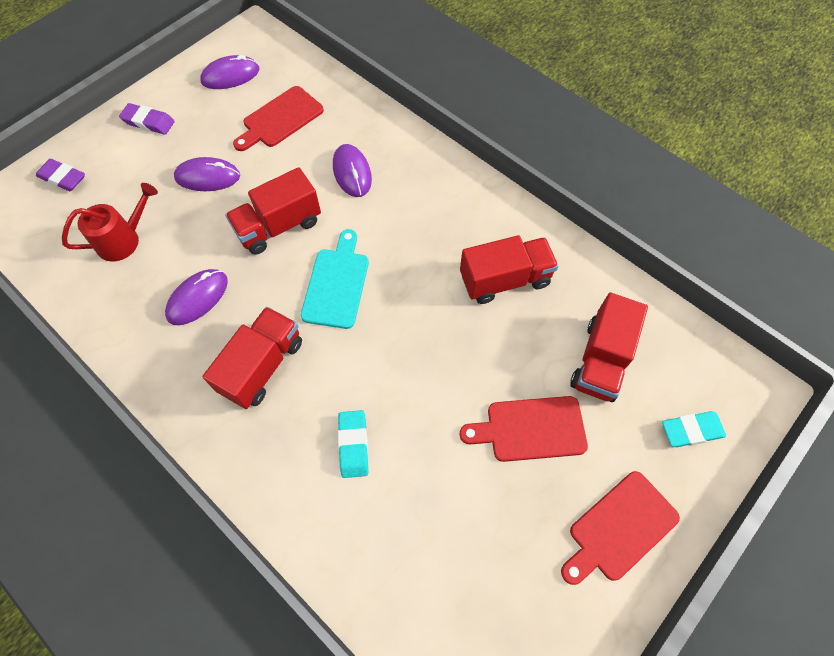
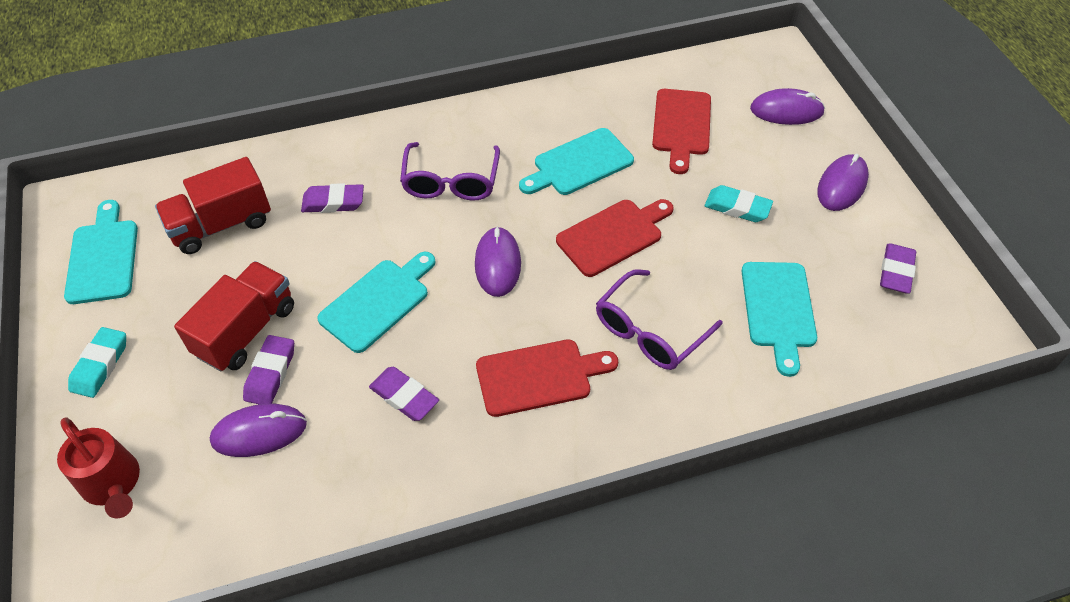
purple eraser: [36,159,85,191] [119,103,175,135] = 2 -> [243,335,294,404] [301,183,364,213] [369,367,439,421] [880,243,916,294] = 4
purple glasses: none = 0 -> [400,142,500,200] [596,269,723,370] = 2
red truck: [202,307,302,409] [225,167,321,255] [460,235,559,304] [570,293,648,402] = 4 -> [155,157,271,254] [174,261,294,371] = 2
turquoise cutting board: [301,229,369,329] = 1 -> [64,200,138,304] [317,251,436,353] [519,128,634,195] [741,262,817,377] = 4

